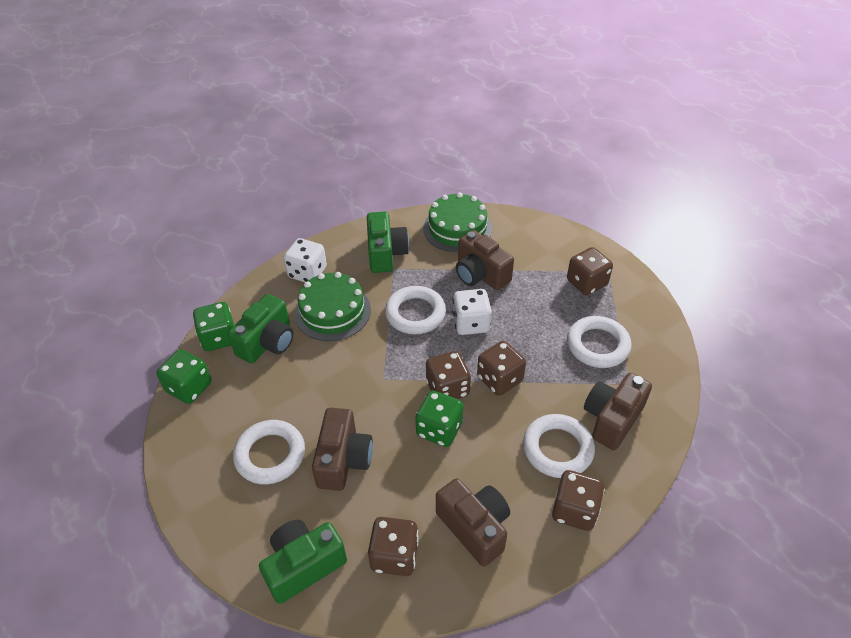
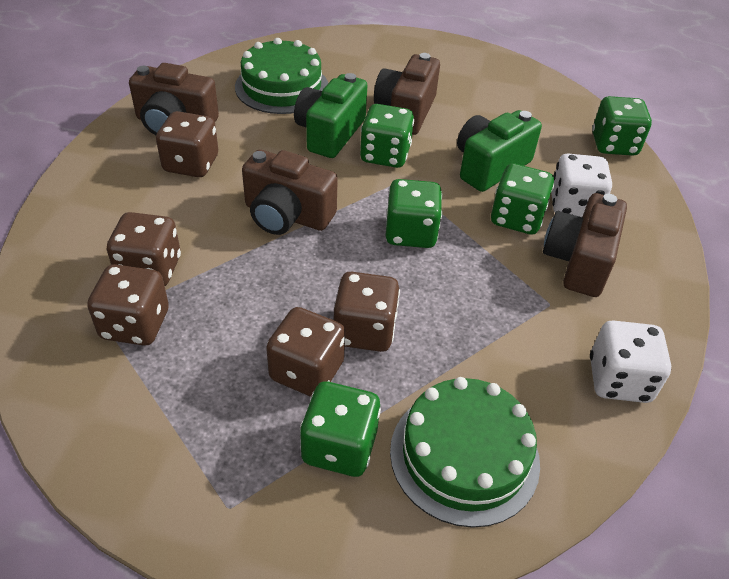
green camera: [228,294,294,363] [259,520,347,604] [367,212,409,273] = 3 -> [294,73,367,158] [457,110,542,192] = 2
green dice: [156,349,212,404] [193,302,234,351] [415,390,464,447] = 3 -> [300,382,381,477] [360,104,414,168] [385,179,442,248] [491,164,554,235] [592,96,652,156] = 5
white ring: [233,420,305,484] [385,286,446,334] [523,414,595,478] [567,316,632,368] = 4 -> none = 0

